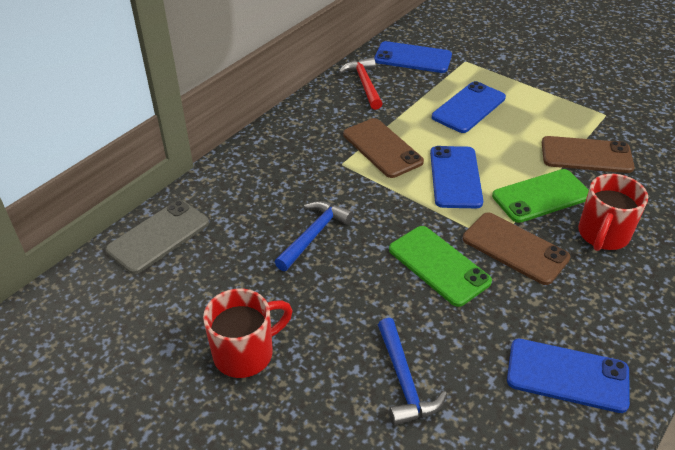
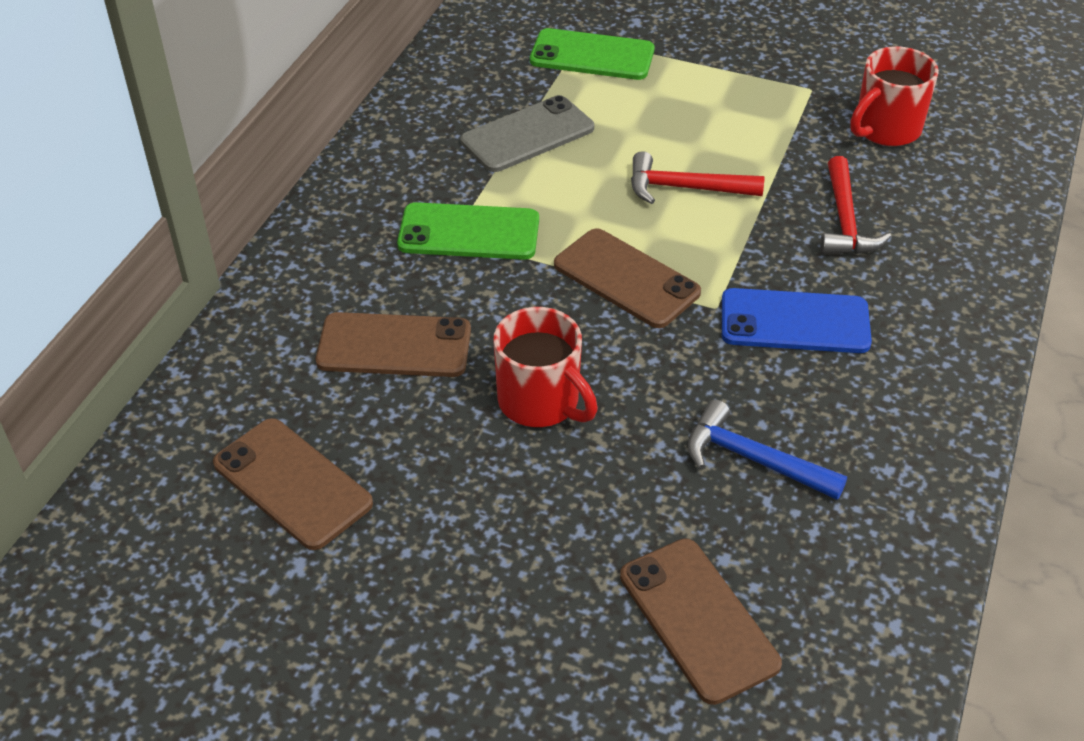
blue hammer: [275,201,353,271] [378,318,447,426] = 2 -> [687,400,847,500] = 1
blue phone: [374,41,452,73] [430,146,483,208] [432,81,506,133] [507,339,630,413] = 4 -> [722,288,872,353] = 1
brown phone: [343,118,424,178] [463,213,571,285] [542,136,635,173] = 3 -> [213,418,373,550] [316,312,471,377] [554,228,701,328] [620,538,782,705] = 4
red hammer: [339,57,383,110] = 1 -> [631,151,764,204] [820,156,891,254] = 2

